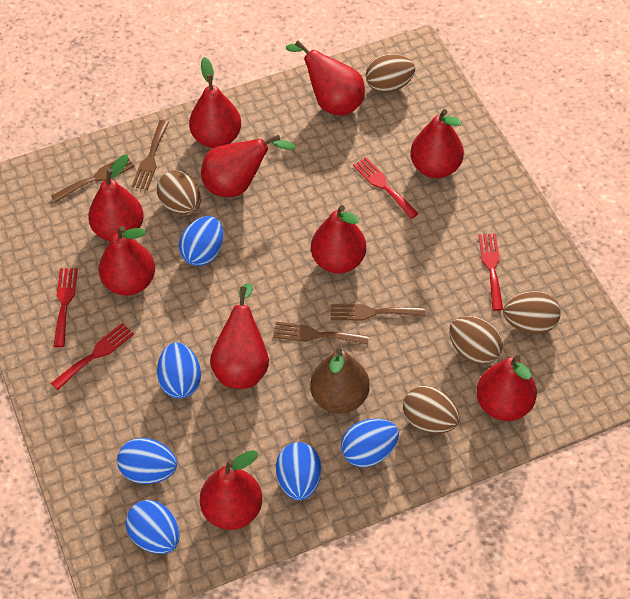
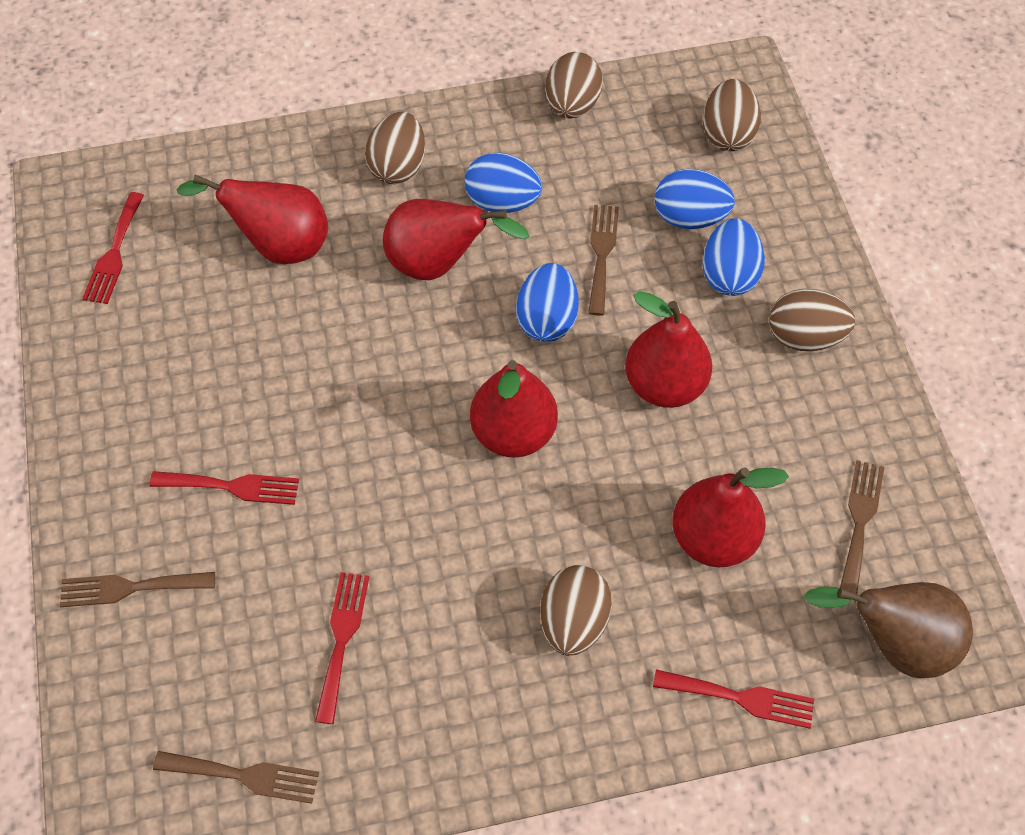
blue egg: [117,438,177,484] [125,500,180,554] [157,342,201,399] [179,216,224,266] [276,442,321,500] [341,418,399,467] = 6 -> [465,153,542,213] [516,263,579,342] [655,169,735,229] [703,219,765,296] = 4
red pear: [88,155,144,241] [99,226,155,296] [189,57,241,148] [200,450,262,530] [201,135,296,197] [210,283,269,389] [286,40,365,116] [311,205,366,274] [410,109,464,178] [476,355,537,421] = 10 -> [176,174,328,264] [383,199,529,280] [470,360,558,458] [625,291,712,408] [672,467,789,567] = 5

